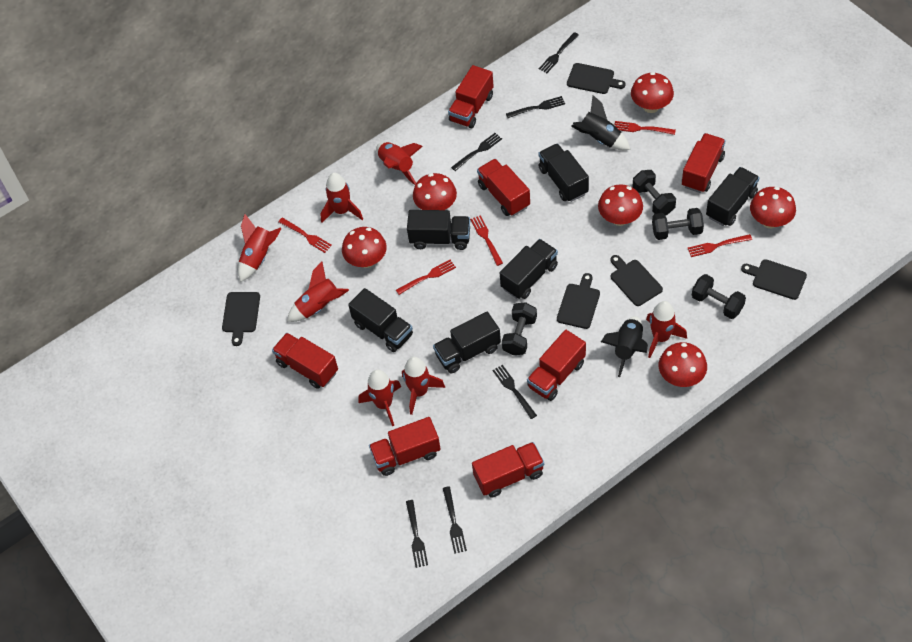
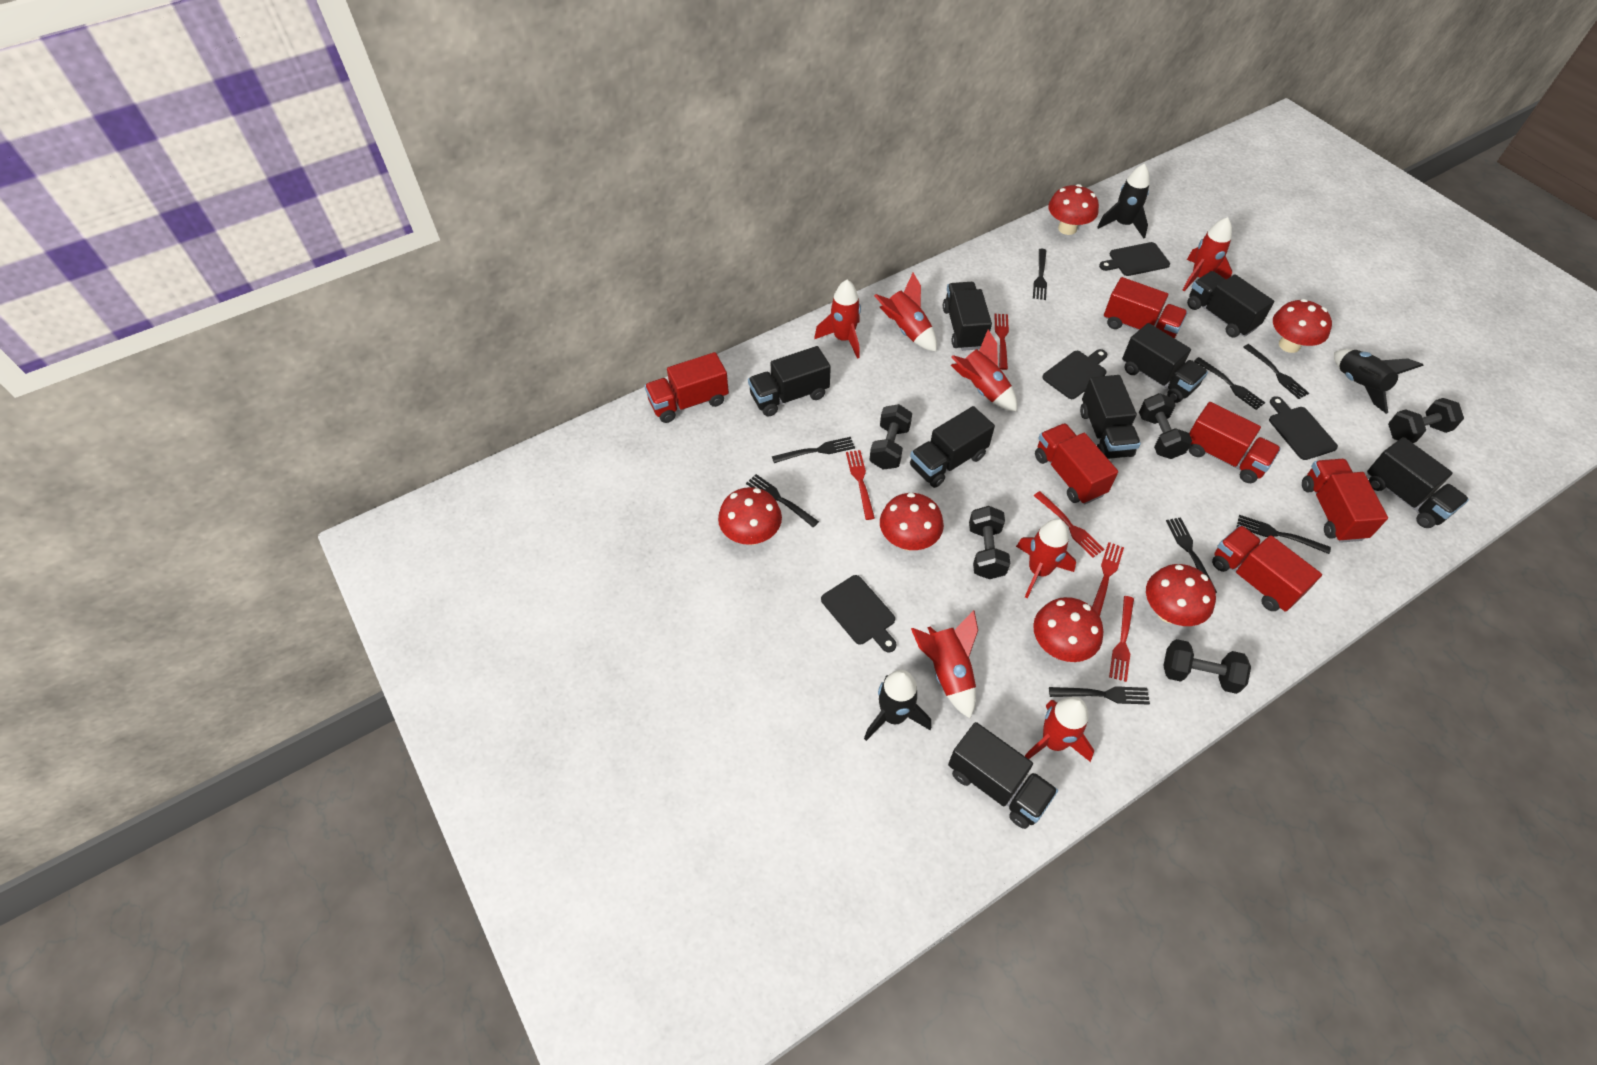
black cutting board: [222,292,260,346] [557,273,600,329] [567,63,625,94] [610,255,663,306] [741,259,807,300] = 5 -> [821,575,896,652] [1042,349,1107,399] [1099,242,1170,276] [1269,396,1338,460] = 4
black dumbbell: [502,302,537,355] [632,170,676,215] [652,208,704,240] [692,274,746,319] = 4 -> [870,404,912,470] [969,506,1010,579] [1139,393,1192,459] [1163,639,1251,694] [1388,398,1464,443] = 5
black fork: [406,500,428,568] [443,486,467,554] [451,133,502,171] [492,365,537,419] [506,96,565,118] [539,32,579,73] = 6 -> [746,474,819,527] [772,437,855,463] [1033,249,1047,300] [1049,686,1150,705] [1166,517,1217,593] [1194,357,1265,410] [1237,515,1331,554] [1243,344,1309,399] = 8
black rocket: [571,95,630,150] [601,316,648,377] = 2 -> [864,670,931,741] [1097,164,1150,239] [1334,349,1424,414] = 3
black truck: [348,288,413,352] [407,210,470,250] [433,312,501,373] [500,239,558,299] [538,143,589,202] [706,167,760,226] = 6 -> [748,346,831,417] [910,406,995,488] [943,282,992,351] [948,722,1058,829] [1080,375,1141,459] [1122,323,1208,403] [1187,271,1274,337] [1367,437,1469,528] = 8
red truck: [272,333,338,389] [369,417,441,476] [448,65,494,128] [472,442,544,498] [477,159,530,216] [527,330,586,401] [682,133,726,193] = 7 -> [645,352,729,423] [1035,423,1118,504] [1104,277,1188,338] [1188,402,1281,483] [1212,525,1322,612] [1302,459,1388,543] = 6

